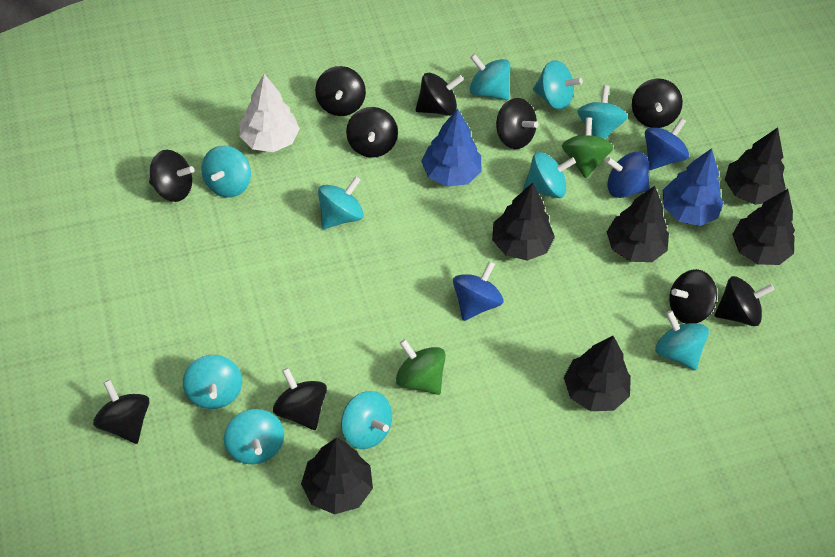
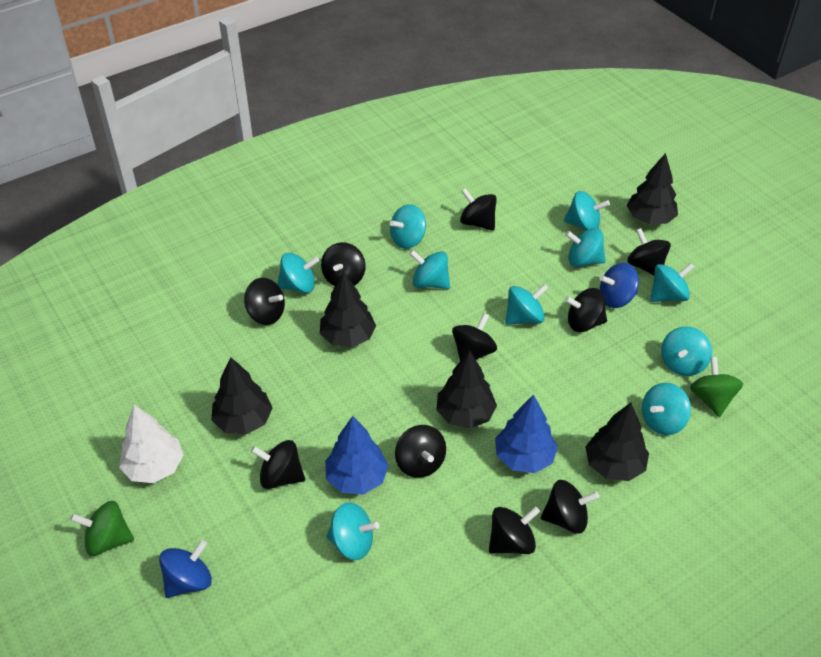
black tree: [301,437,373,514] [492,182,555,261] [564,336,631,411] [607,186,669,262] [725,128,786,205] [732,189,795,265] = 6 -> [212,357,273,435] [320,272,376,347] [436,350,497,428] [585,403,649,481] [627,153,678,224] = 5
blue spinning top: [453,261,503,321] [605,152,650,198] [645,118,689,170] = 3 -> [159,540,212,598] [599,263,639,308] = 2

